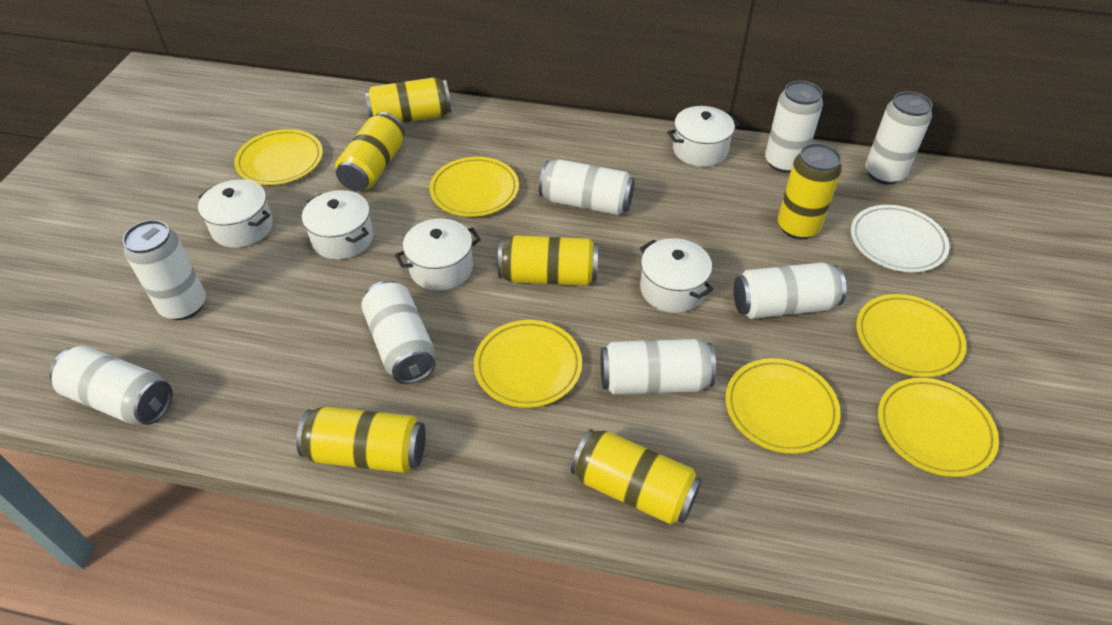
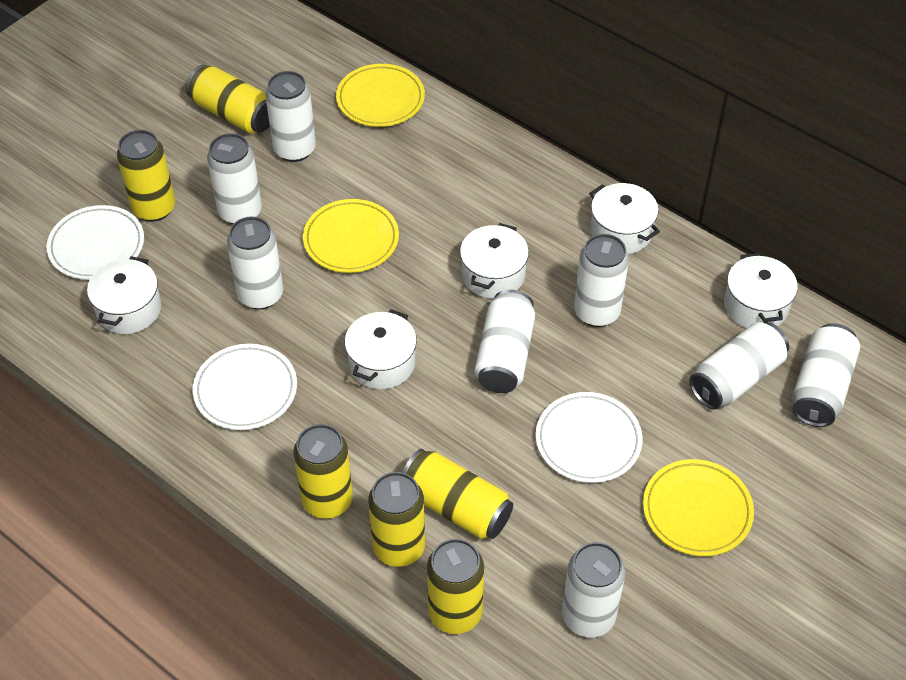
white plate: [851,205,949,272] = 1 -> [46,205,144,280] [193,344,297,430] [536,392,642,483] = 3
yellow plate: [234,129,323,185] [429,157,519,217] [474,320,582,408] [725,358,840,454] [856,294,966,377] [878,378,999,477] = 6 -> [303,199,399,273] [336,64,425,127] [643,459,754,556] = 3

